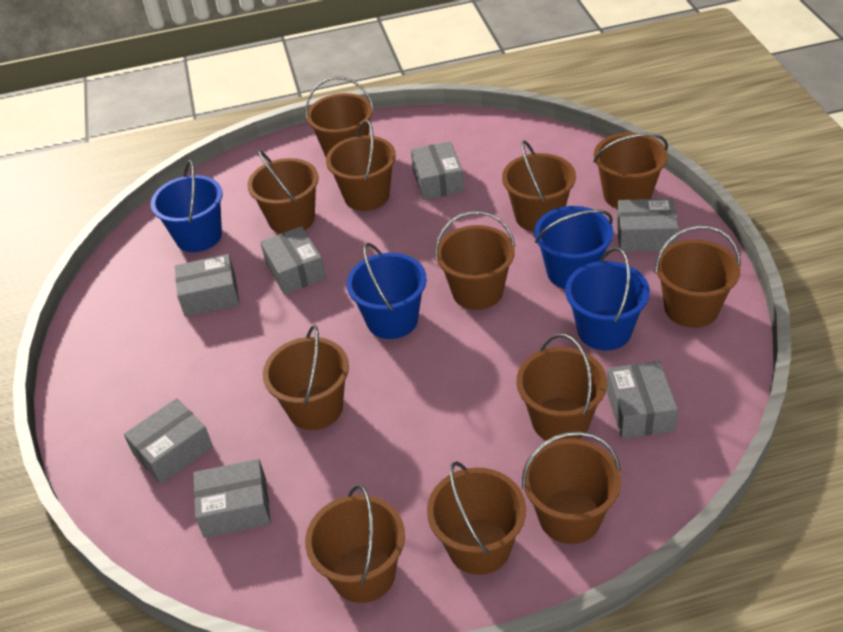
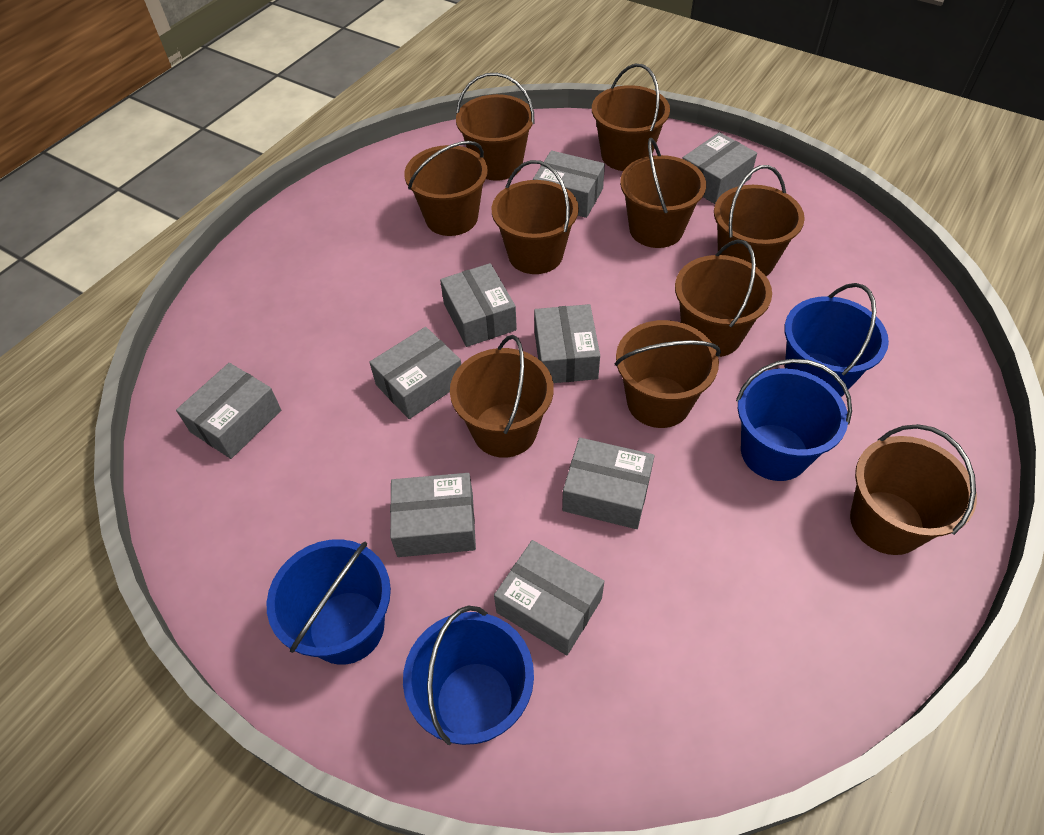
brown bucket: [247,150,319,234] [263,325,349,430] [305,77,374,157] [305,485,405,603] [326,120,396,211] [427,461,526,575] [435,211,515,310] [502,140,576,232] [517,334,607,441] [522,431,621,544] [594,133,668,209] [655,225,741,328] = 12 -> [404,141,488,236] [450,335,554,458] [456,73,535,181] [492,160,579,274] [592,64,670,171] [615,320,721,428] [620,138,706,248] [675,239,772,357] [714,165,805,276] [850,424,977,555] = 10
grey box: [124,398,213,484] [175,254,240,317] [193,459,271,538] [260,226,326,295] [411,141,464,200] [606,361,678,439] [616,199,679,252] = 7 -> [176,363,281,459] [369,327,461,419] [390,473,476,557] [440,263,517,347] [494,540,604,655] [533,150,605,218] [534,304,600,383] [562,438,654,529] [682,132,757,204] = 9

